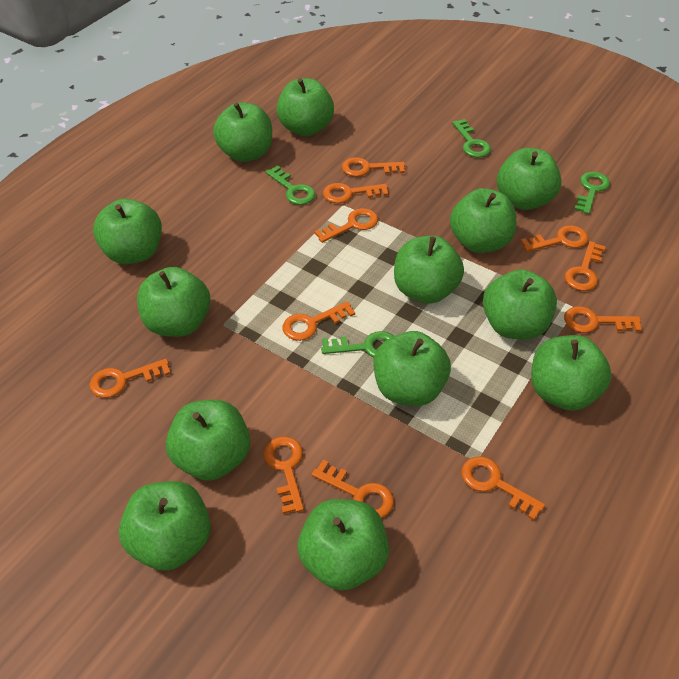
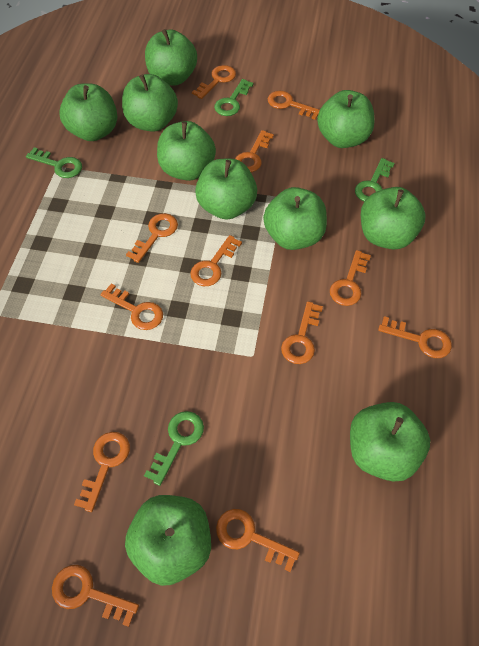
green apple: [93,199,162,264] [119,481,211,571] [137,267,210,337] [166,400,250,481] [213,102,272,162] [276,78,334,136] [298,499,389,590] [374,331,451,406] [394,236,464,304] [450,188,516,253] [483,269,557,340] [497,148,562,210] [531,335,612,411] = 13 -> [60,83,117,141] [122,74,178,132] [125,495,211,586] [145,29,197,85] [157,121,216,181] [195,159,257,219] [263,187,327,250] [317,90,375,148] [350,402,430,482] [361,187,425,250] = 10
orange key: [90,359,171,398] [264,436,304,514] [282,301,355,341] [312,460,394,518] [314,208,378,243] [323,183,388,203] [342,157,405,177] [462,456,545,520] [521,225,588,252] [564,306,642,333] [565,241,605,291] = 11 -> [52,565,139,627] [74,432,130,512] [101,283,163,330] [126,213,178,263] [190,235,242,286] [192,65,236,99] [216,509,300,572] [235,130,274,172] [268,91,320,120] [281,301,323,364] [330,250,371,306] [378,316,452,358] = 12

